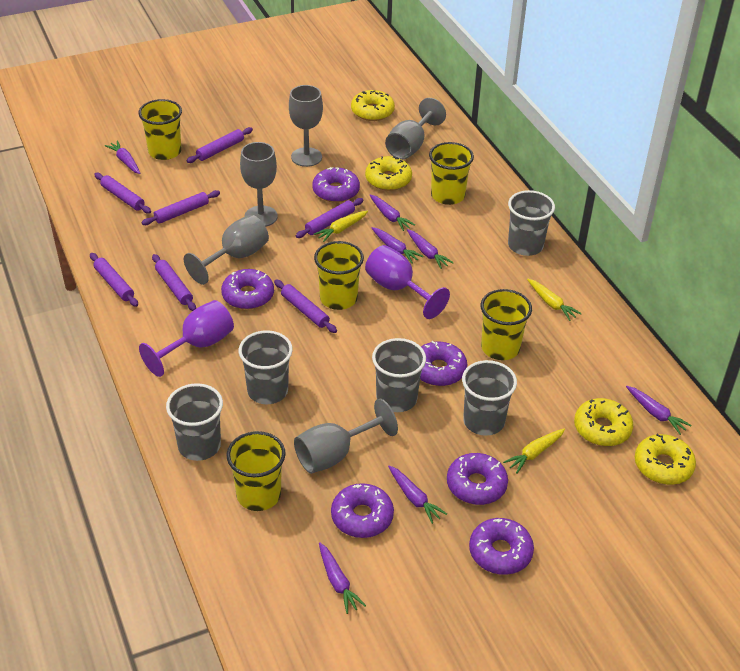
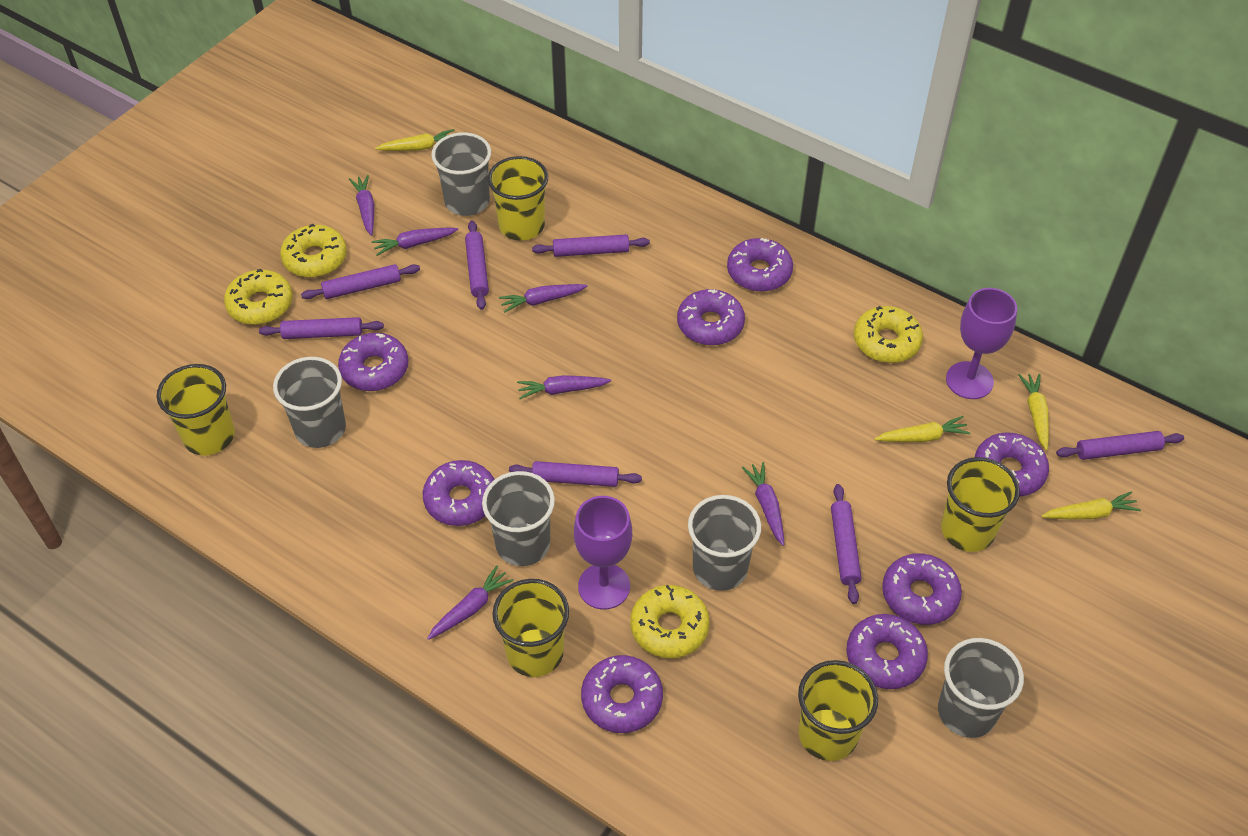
grey goblet: [184,215,269,285] [240,142,278,227] [289,85,323,167] [294,399,398,474] [385,98,446,160] = 5 -> none = 0
purple carrot: [105,140,140,174] [319,542,366,614] [370,194,415,231] [372,227,423,264] [388,465,447,524] [407,229,454,269] [626,386,692,435] = 7 -> [349,175,374,236] [372,228,458,256] [427,566,514,640] [499,284,588,313] [517,375,611,399] [742,462,785,546] = 6
purple donut: [221,269,274,310] [312,167,360,203] [331,483,394,538] [420,341,467,386] [447,453,508,505] [469,518,534,575] = 6 -> [338,333,408,391] [423,460,495,526] [581,655,663,733] [677,289,745,345] [727,238,793,292] [846,614,928,689] [882,553,962,625] [975,432,1049,496] = 8
yellow carrot: [314,210,368,242] [503,428,565,474] [527,279,582,321] = 3 -> [375,129,455,151] [875,416,971,442] [1018,374,1049,450] [1042,491,1141,520] = 4

